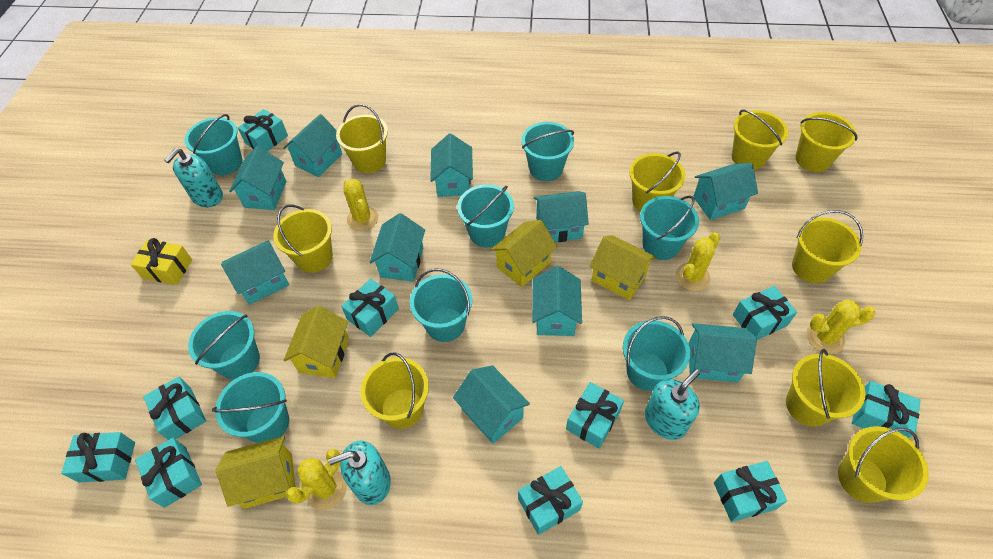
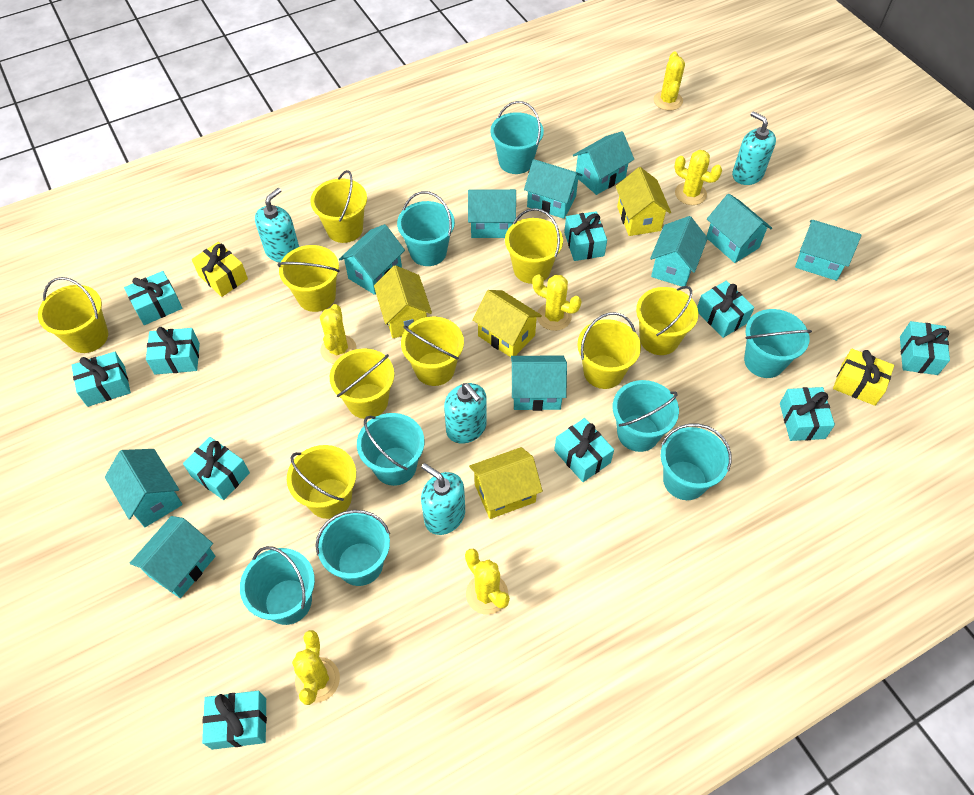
turquoise soap dispenser: [164,148,223,207] [328,440,391,505] [645,369,700,440] = 3 -> [255,188,299,263] [421,463,465,535] [444,383,487,444] [732,111,776,185] = 4
yellow cactus: [286,449,347,510] [344,179,378,231] [675,232,721,291] [806,300,875,354] = 4 -> [292,630,340,705] [320,304,357,364] [465,549,510,615] [532,275,581,331] [653,52,685,111] [674,150,722,205] = 6
yellow gift: [131,238,192,285] = 1 -> [192,242,248,297] [833,349,894,406] = 2

